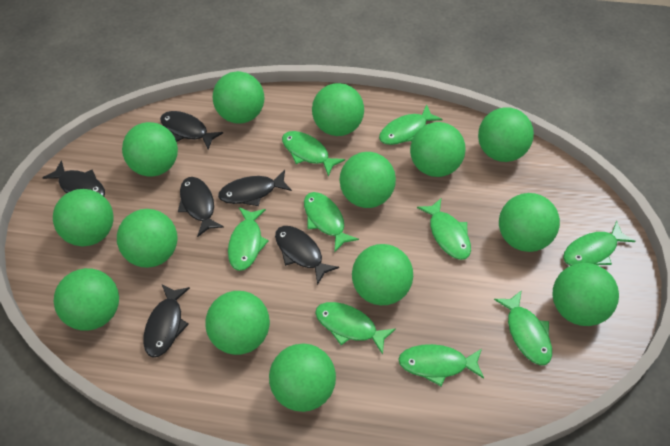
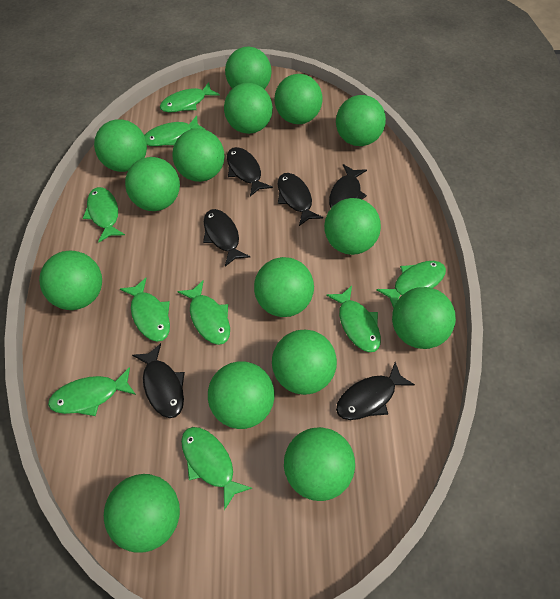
green ball: [53,189,114,246] [54,268,119,331] [117,209,178,268] [122,122,178,177] [206,291,270,355] [213,71,264,124] [269,343,336,412] [312,83,364,136] [340,152,396,208] [352,244,413,305] [410,122,466,177] [478,107,534,162] [499,193,560,252] [552,263,619,326] = 14 -> [39,251,102,310] [94,119,147,172] [104,474,180,552] [125,157,180,211] [172,129,224,182] [208,361,274,429] [224,83,273,134] [225,46,271,89] [254,257,314,317] [272,330,337,395] [275,74,323,124] [284,427,355,501] [324,198,381,255] [336,95,386,146] [392,287,456,349] = 15

